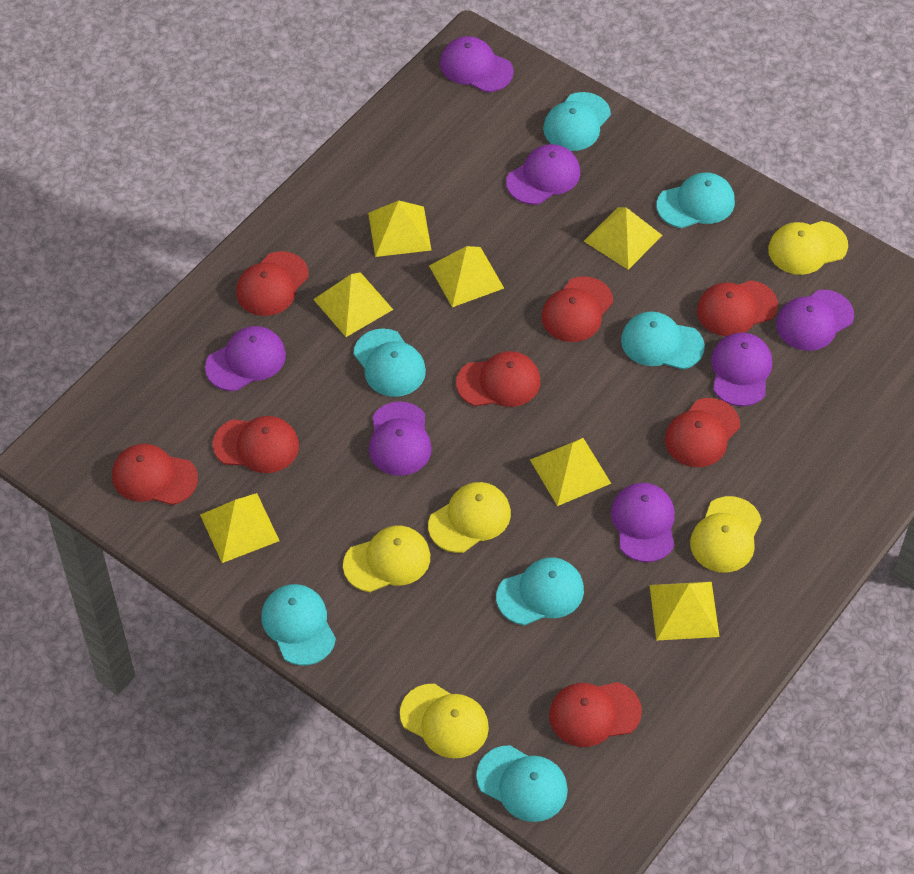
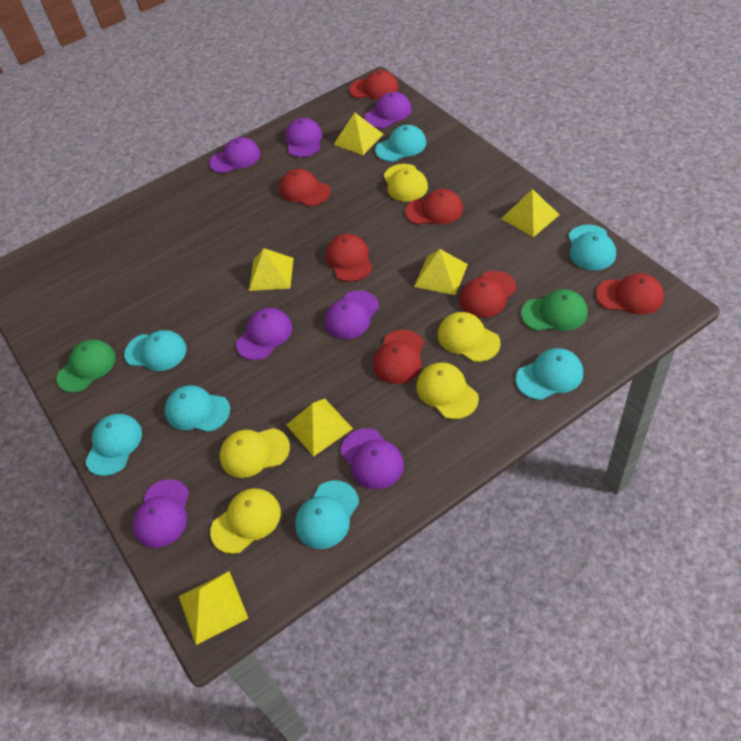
green cap: none = 0 -> [56,340,116,393] [521,289,588,331] = 2
red cap: [112,444,198,505] [213,416,299,473] [236,251,309,316] [456,351,540,407] [541,276,613,342] [549,682,642,747] [665,398,740,467] [697,280,778,336] = 8 -> [279,169,330,206] [326,234,373,282] [349,70,399,100] [373,330,424,384] [405,189,463,225] [460,271,516,317] [596,273,664,315] = 7
yellow pyramid: [200,493,280,563] [313,272,393,337] [368,200,431,257] [429,246,504,307] [530,438,611,506] [584,207,662,270] [650,582,719,641] = 7 -> [179,571,248,645] [249,248,294,291] [286,399,353,457] [333,113,383,155] [414,249,468,295] [501,189,560,237] = 6

